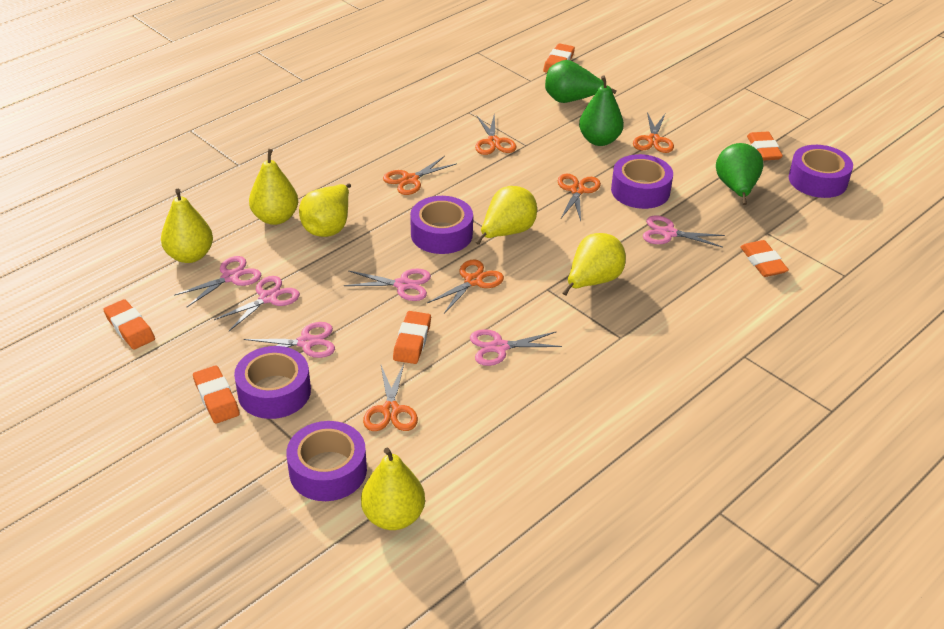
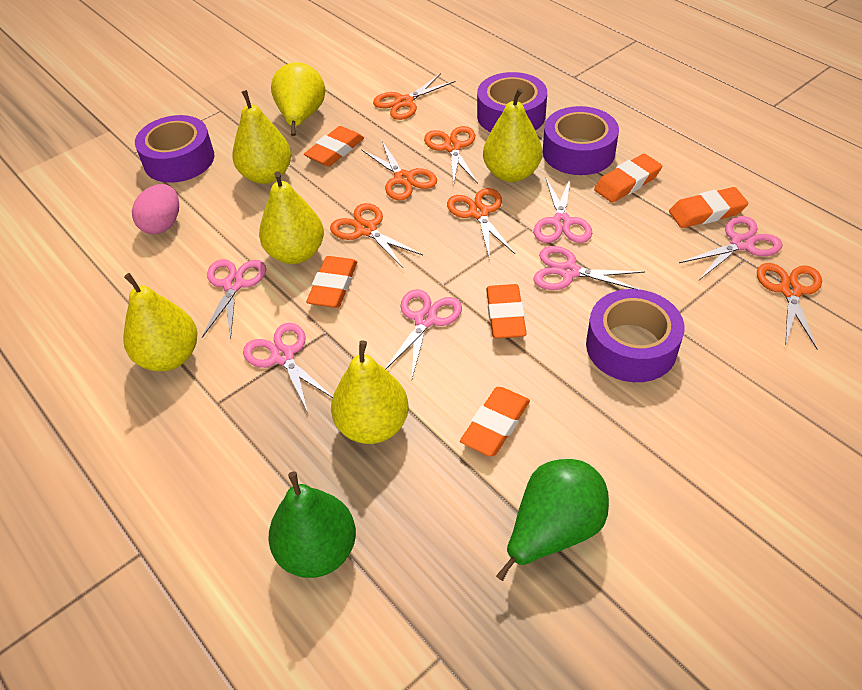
green pear: [545,60,617,103] [579,76,624,146] [716,143,763,205] = 3 -> [268,471,356,578] [496,459,609,581] = 2
pink egg: none = 0 -> [132,184,179,234] = 1
purple tape: [234,346,311,419] [286,421,367,501] [410,196,473,254] [611,154,673,209] [789,145,853,198] = 5 -> [135,115,214,183] [477,72,547,132] [542,106,619,175] [586,289,684,382] = 4

